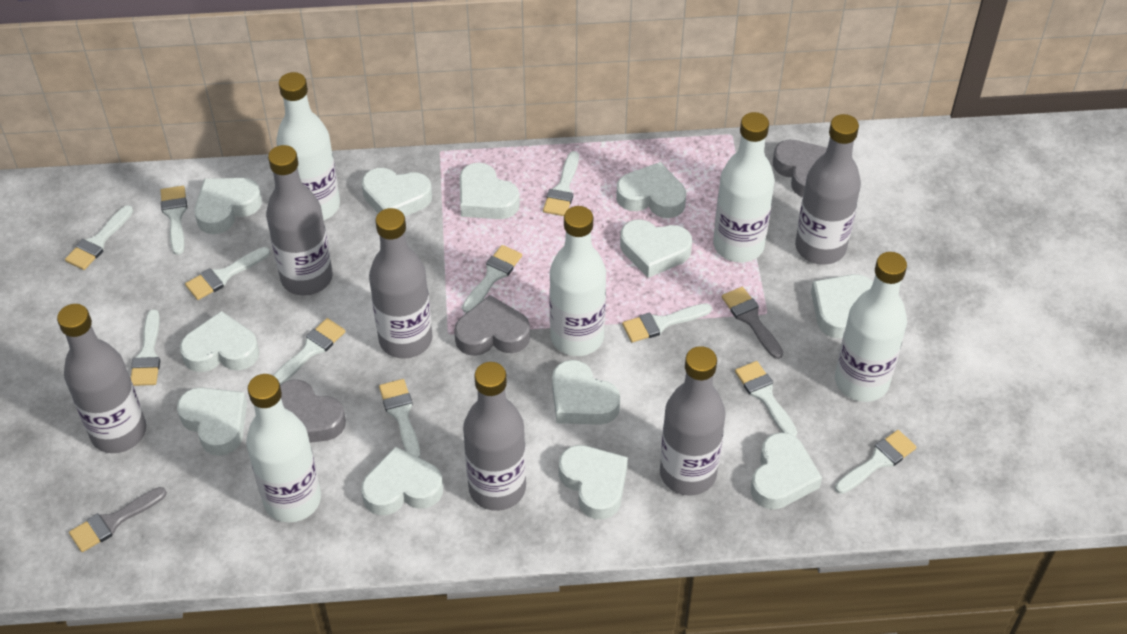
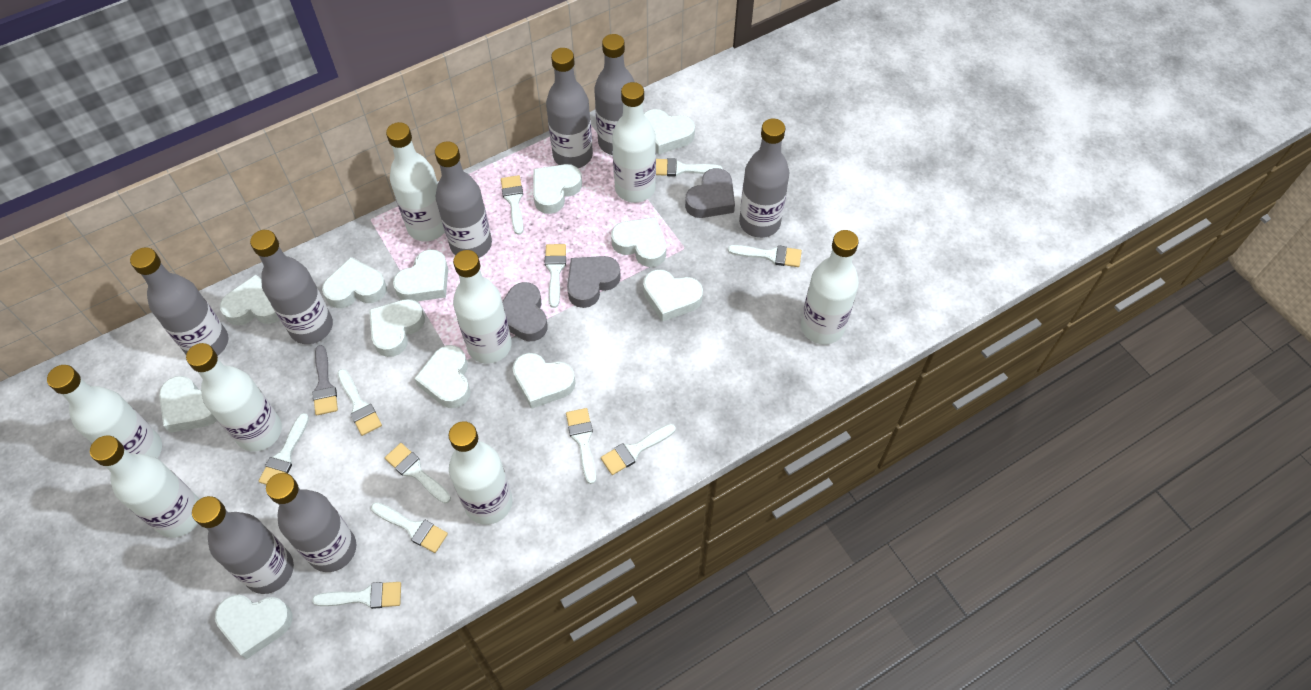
grey bottle: [57,304,146,453] [266,145,333,296] [369,208,433,359] [463,362,526,511] [660,346,726,496] [795,114,861,265] = 6 -> [130,247,228,356] [192,496,294,594] [250,230,333,344] [266,473,356,572] [435,142,492,258] [546,48,593,168] [594,34,634,155] [739,118,789,238] = 8
grey brush: [69,487,167,552] [722,287,783,359] = 2 -> [312,345,338,415] = 1
white bottle: [246,374,321,523] [276,72,340,221] [549,206,606,356] [713,112,775,263] [835,252,907,402] = 5 -> [47,365,162,458] [90,435,199,538] [186,343,282,452] [386,122,445,242] [449,421,513,525] [453,250,512,364] [612,82,656,203] [801,230,859,345] = 8

